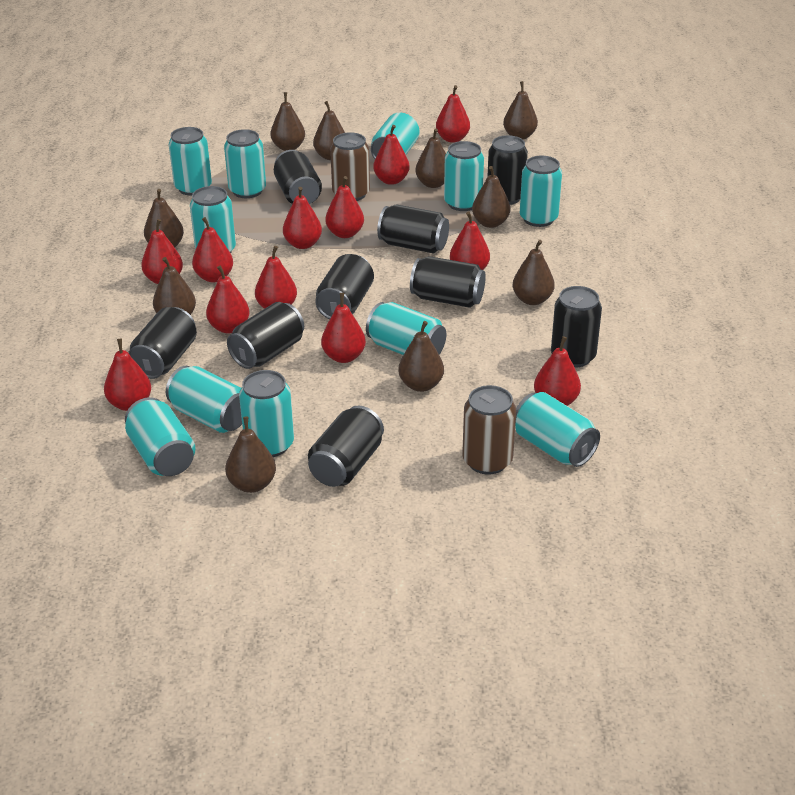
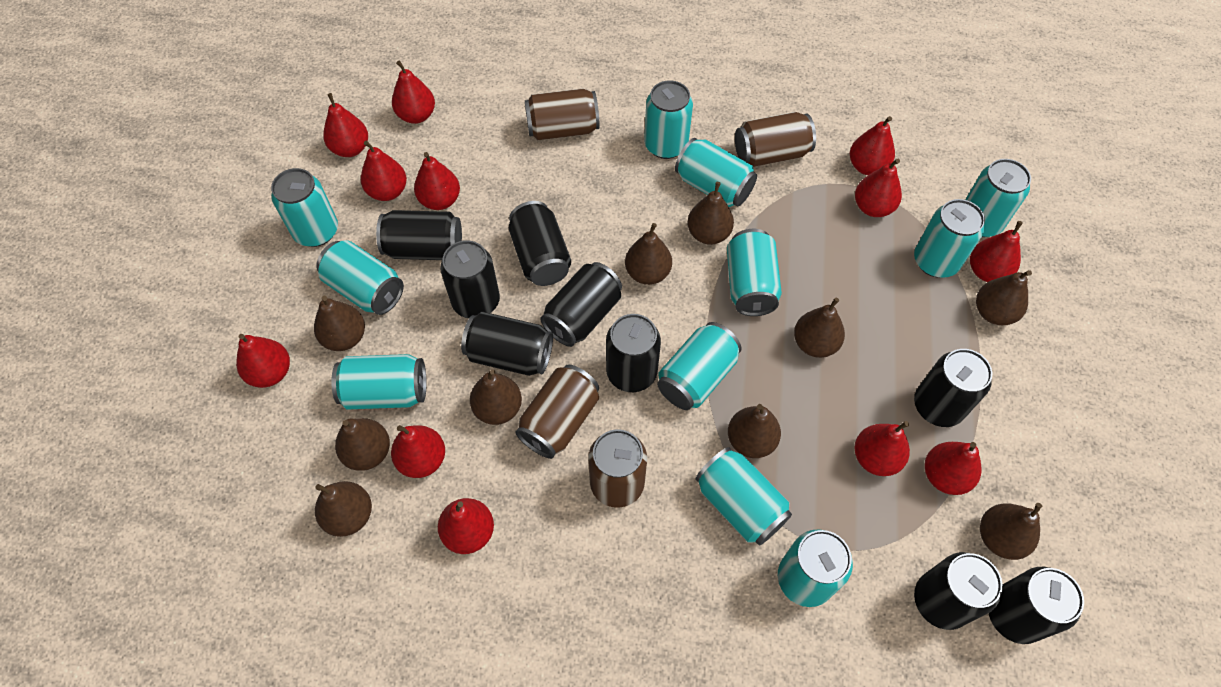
brown can: [330,132,370,201] [462,385,516,474] = 2 -> [515,365,599,459] [525,89,600,140] [588,429,647,508] [735,112,816,167] = 4

